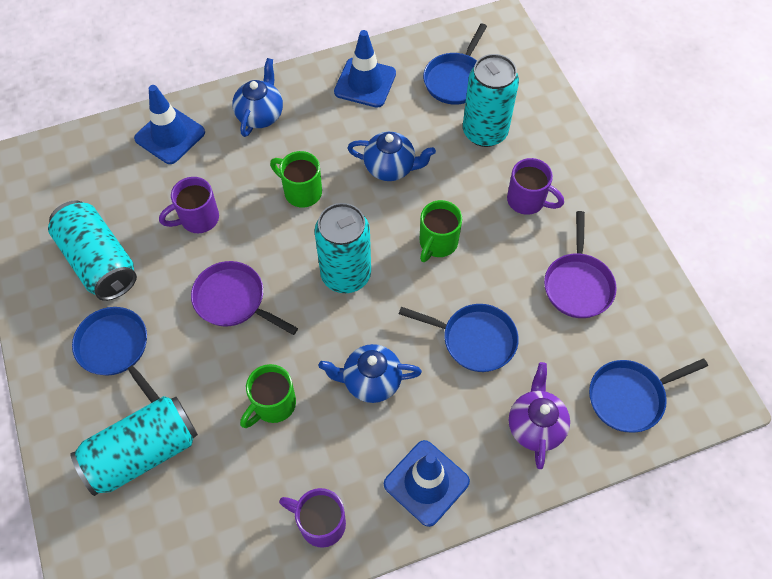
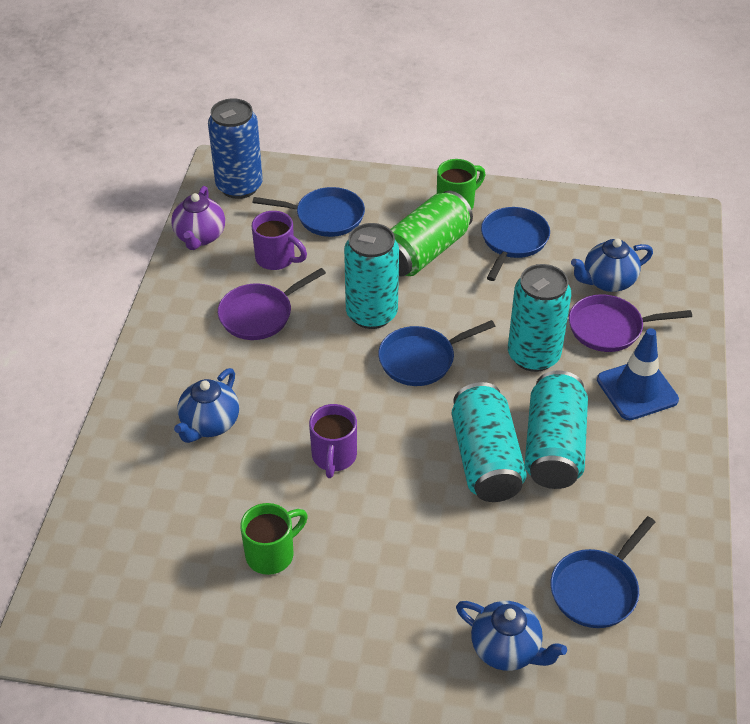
blue can: none = 0 -> [208,98,263,199] = 1
blue traffic cone: [134,85,205,164] [334,30,396,108] [384,440,470,527] = 3 -> [597,328,679,420] = 1
green can: none = 0 -> [391,190,473,277] = 1
green mug: [240,364,296,428] [270,151,322,207] [420,200,462,262] = 3 -> [240,503,308,575] [437,159,486,210] = 2
purple mug: [159,177,219,233] [279,488,346,548] [507,158,564,215] = 3 -> [252,211,307,270] [309,404,357,478] = 2

